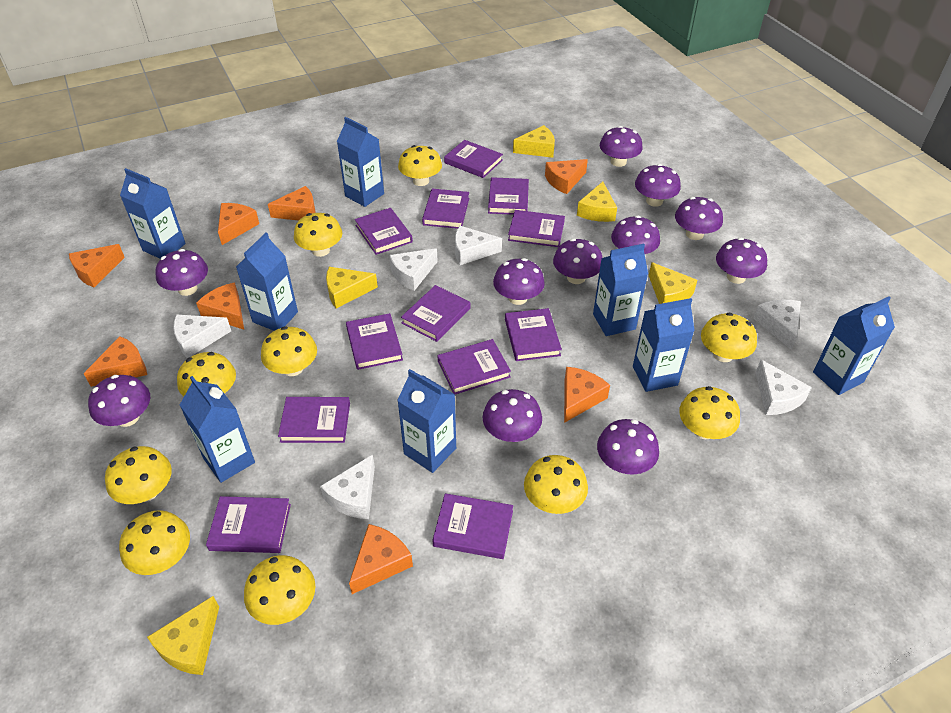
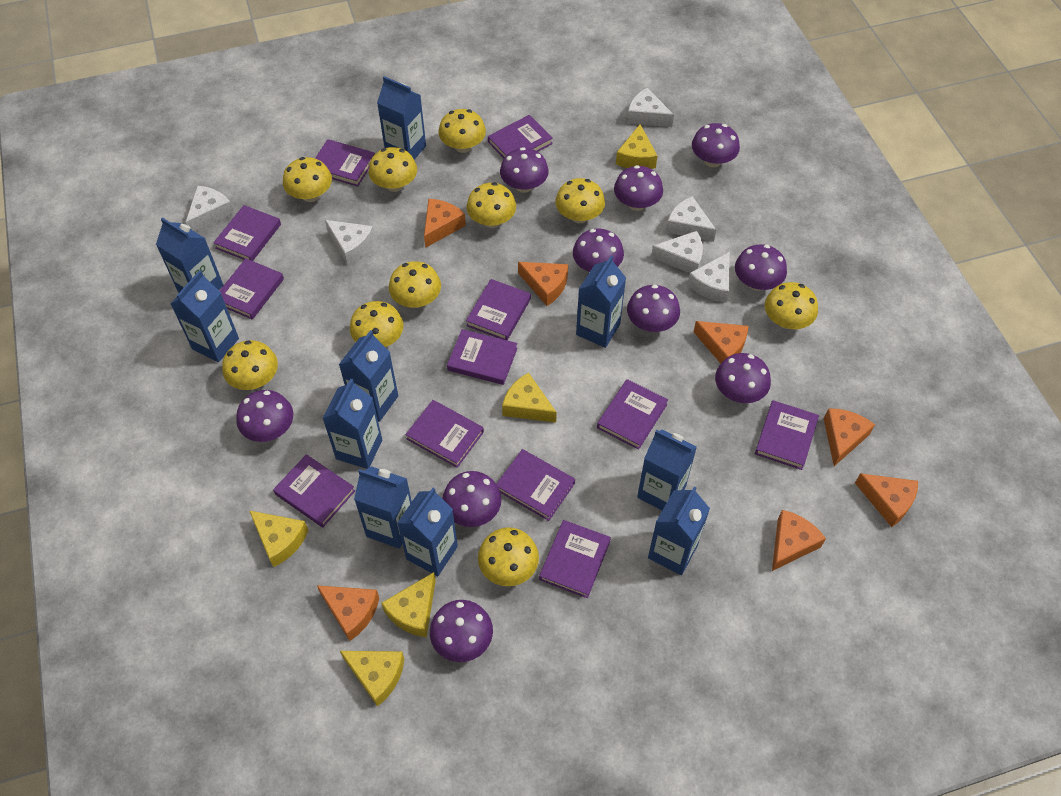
blue carton: [120,168,186,259] [180,376,255,483] [236,233,298,331] [337,117,384,207] [397,369,456,473] [593,244,648,336] [633,298,695,392] [813,296,895,395] = 8 -> [156,217,224,292] [171,270,239,362] [322,379,382,469] [339,330,398,422] [354,466,412,549] [377,76,426,159] [397,488,458,576] [576,256,626,348] [637,429,697,510] [648,486,710,575] = 10
orange cheese: [69,244,125,287] [84,336,147,387] [196,282,244,330] [218,203,259,245] [268,186,316,221] [349,524,413,594] [545,159,588,194] [564,367,610,423] = 8 -> [317,585,379,641] [424,199,466,248] [518,262,568,306] [694,321,748,364] [772,510,826,571] [824,408,875,466] [855,473,918,527] = 7
purple mushroom: [88,375,150,427] [155,249,208,296] [482,389,542,442] [493,258,545,305] [553,239,602,284] [597,419,659,475] [600,126,643,167] [611,216,660,254] [635,164,681,207] [675,197,723,240] [716,237,767,284] = 11 -> [236,390,293,442] [430,600,493,662] [442,471,502,527] [500,147,549,193] [573,229,624,272] [614,165,663,211] [627,285,680,332] [692,123,740,167] [715,353,771,403] [735,244,787,291] = 10

